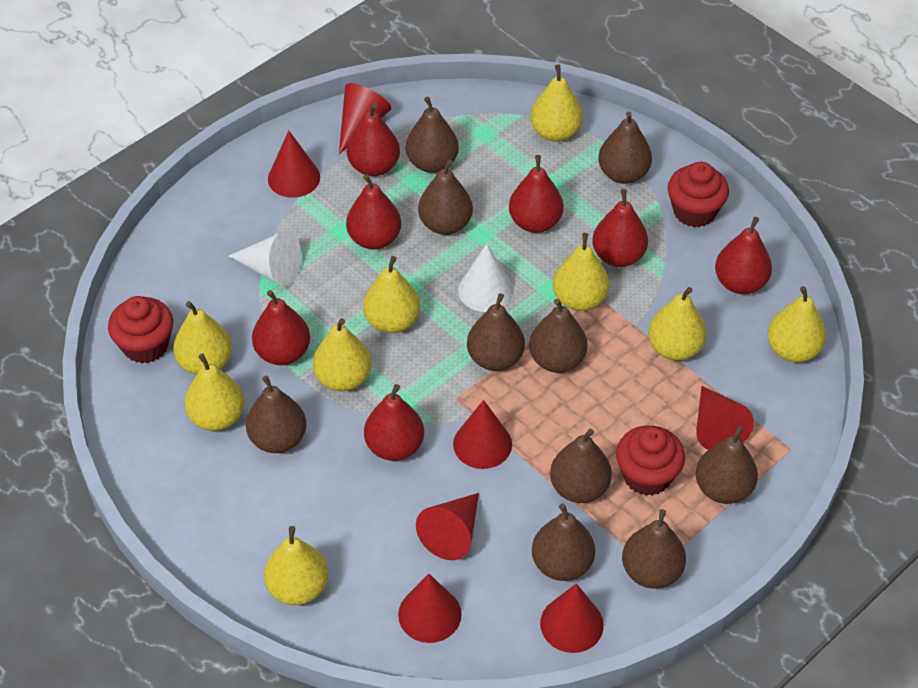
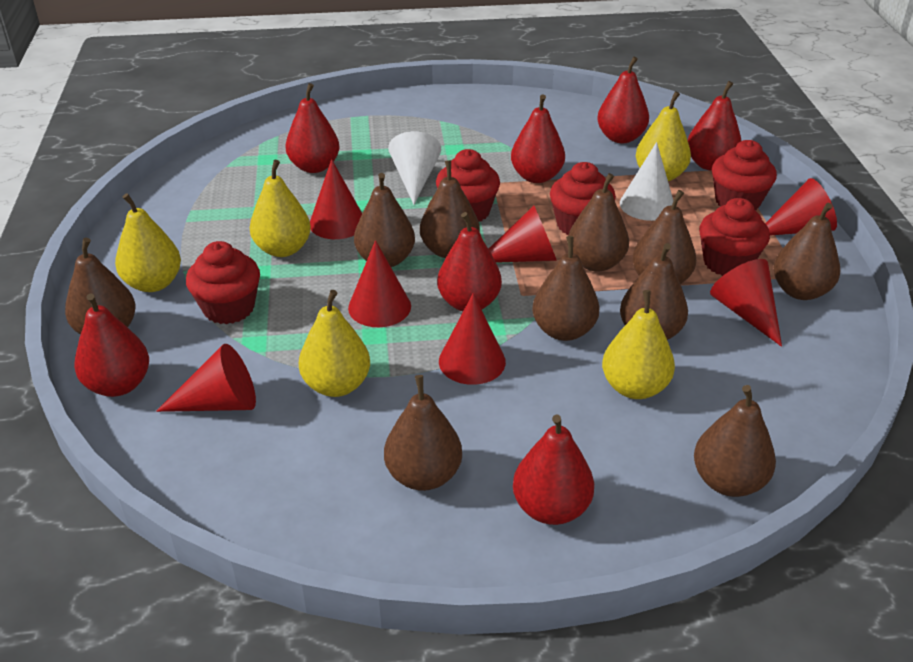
red cupcake: [108,296,173,363] [616,425,685,496] [668,162,729,227] = 3 -> [186,241,260,324] [436,149,500,222] [550,162,616,235] [699,198,770,276] [712,140,777,210] = 5
yellow pear: [173,301,232,375] [184,354,245,431] [264,526,328,605] [313,318,371,391] [363,256,420,333] [530,64,583,142] [553,233,609,311] [648,287,707,361] [767,286,826,363] = 9 -> [115,193,181,292] [250,160,311,257] [299,290,370,397] [602,290,675,399] [636,91,691,181] = 5

